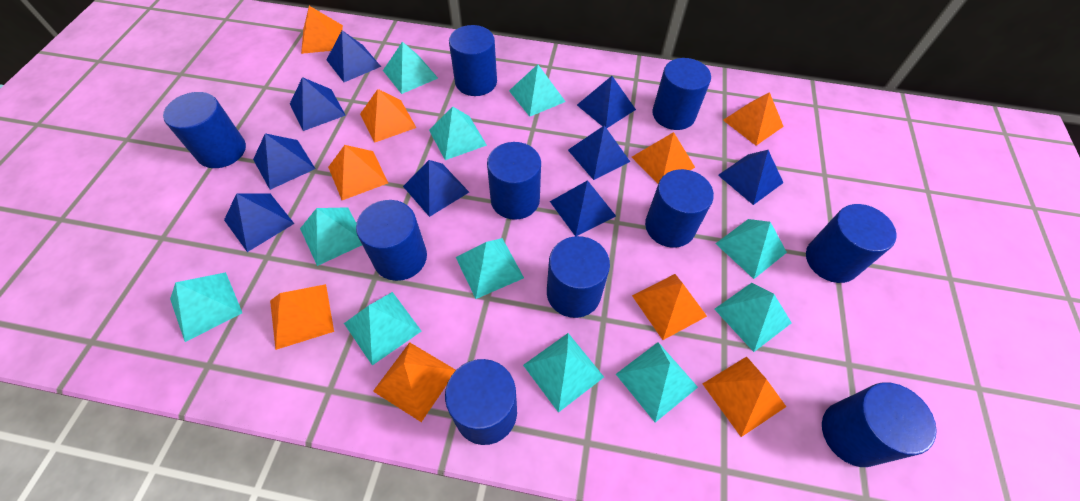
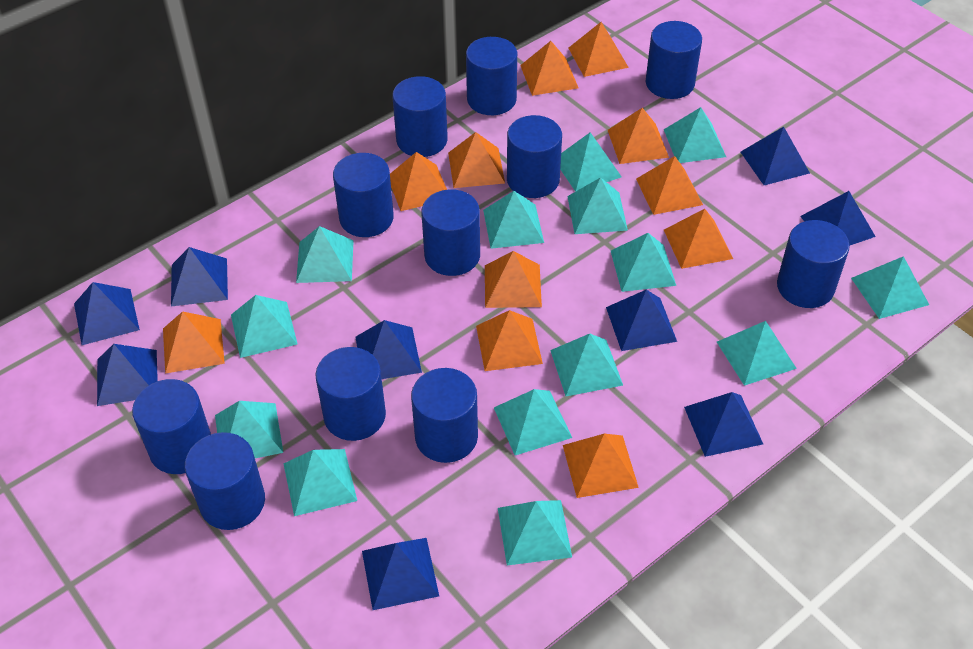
blue cylinder: [163,92,246,168] [356,200,427,281] [445,359,517,445] [449,25,497,96] [487,142,541,220] [547,236,610,318] [645,169,714,248] [652,58,711,130] [806,204,897,283] [822,382,937,467] = 10 -> [132,379,211,474] [185,432,265,530] [315,347,386,441] [333,153,394,237] [392,76,448,157] [411,368,478,463] [421,189,480,276] [466,37,517,115] [507,115,562,198] [646,21,702,99] [777,220,850,308] = 11
orange pyramid: [270,284,334,350] [301,6,343,54] [328,145,388,200] [360,89,416,143] [373,342,456,422] [632,132,695,184] [632,274,707,340] [703,356,786,437] [723,92,784,145] = 9 -> [163,311,225,374] [390,152,447,211] [448,132,505,188] [476,310,543,371] [485,251,542,308] [520,41,578,96] [563,434,639,498] [569,22,629,77] [608,108,669,164] [636,156,703,215] [664,209,733,269] = 11
turquoise pyramid: [170,272,242,342] [300,207,362,266] [344,292,421,365] [383,41,438,94] [429,106,487,160] [456,238,524,299] [509,64,566,117] [523,333,604,413] [616,342,698,423] [714,283,792,352] [715,219,787,279] = 11 -> [215,401,283,458] [231,295,298,358] [283,449,357,516] [296,226,354,283] [483,191,544,249] [494,389,572,455] [498,500,572,565] [550,334,623,396] [560,132,622,192] [567,177,628,234] [611,233,676,292] [664,107,726,163] [717,321,797,386] [851,256,929,319] = 14

